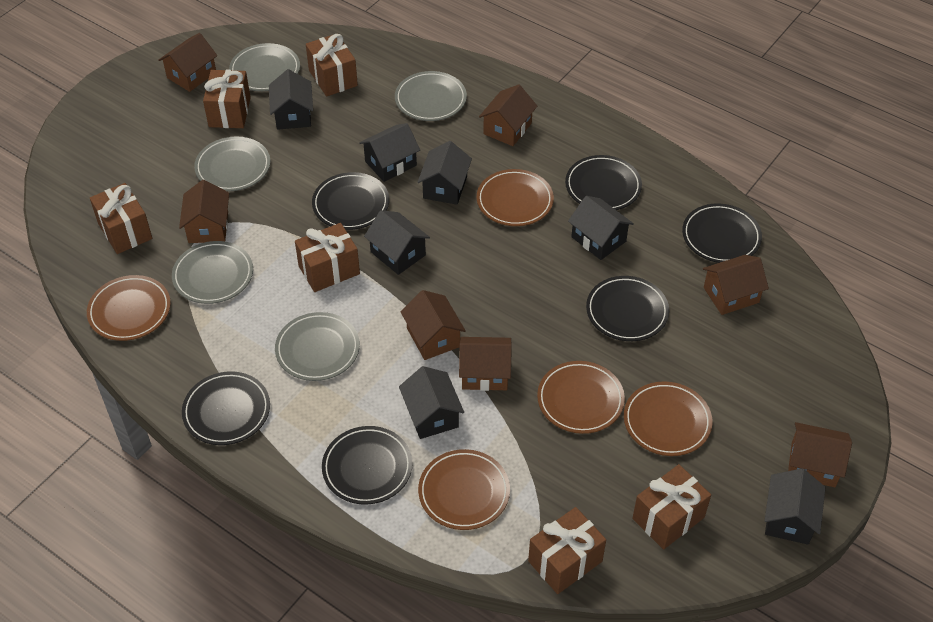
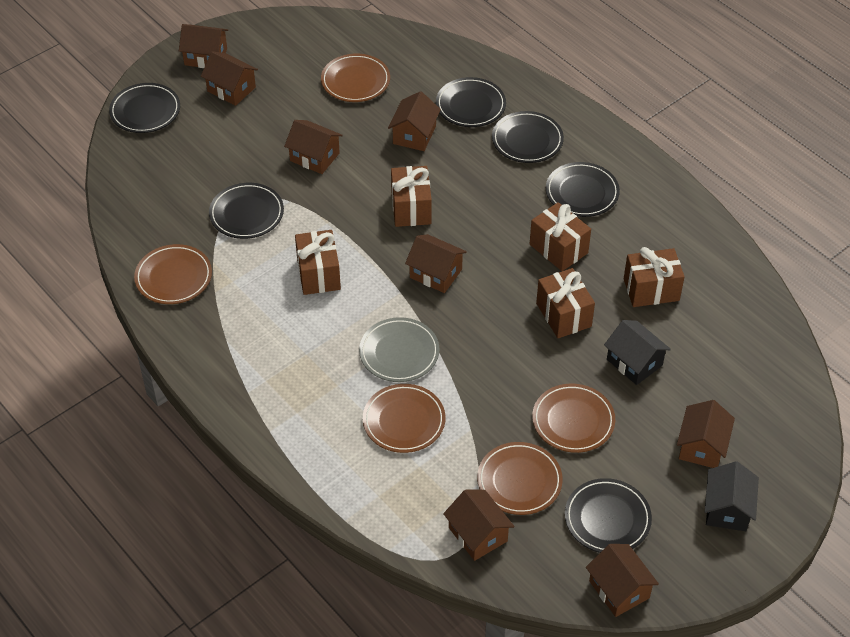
black house: [269,69,313,130] [359,123,420,182] [364,210,430,275] [399,366,464,439] [418,141,472,205] [568,196,634,260] [765,468,825,545] = 7 -> [604,320,671,385] [705,461,759,531] = 2
brown gift: [90,183,152,254] [203,70,251,128] [295,223,360,292] [306,34,358,97] [528,507,606,594] [632,464,711,550] = 6 -> [295,230,341,295] [391,166,432,227] [530,202,591,271] [536,268,595,338] [624,247,685,307] = 5
brown house: [159,33,217,92] [179,180,229,243] [401,290,466,360] [459,337,512,391] [479,84,537,146] [703,255,769,315] [788,422,852,487] = 7 -> [179,24,228,68] [201,51,258,106] [284,120,343,174] [388,91,441,151] [405,234,467,293] [443,490,515,561] [586,544,659,617] [677,400,735,468] = 8
grey plate: [172,241,253,304] [194,137,270,191] [229,43,300,91] [275,312,360,381] [395,71,467,121] = 5 -> [359,317,440,382] = 1

